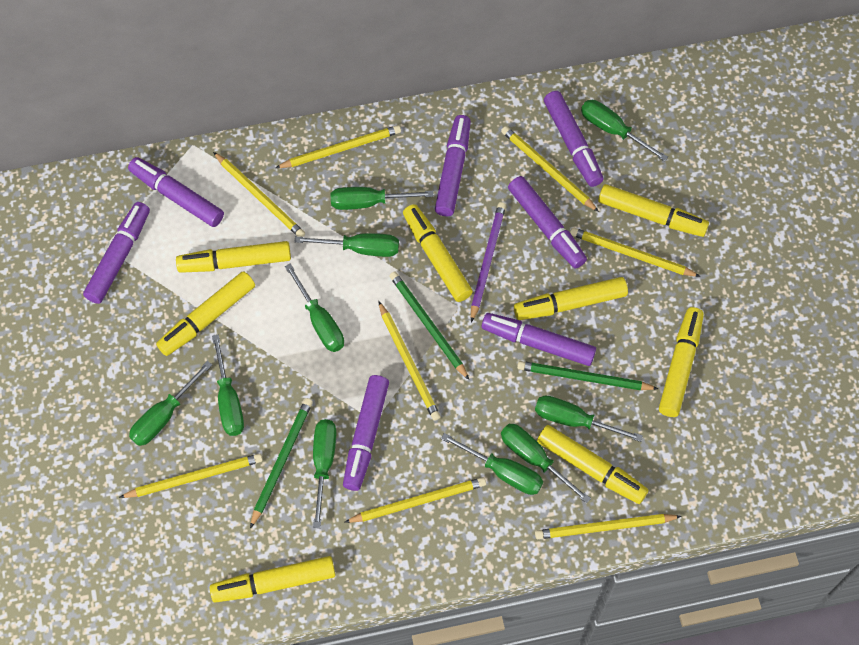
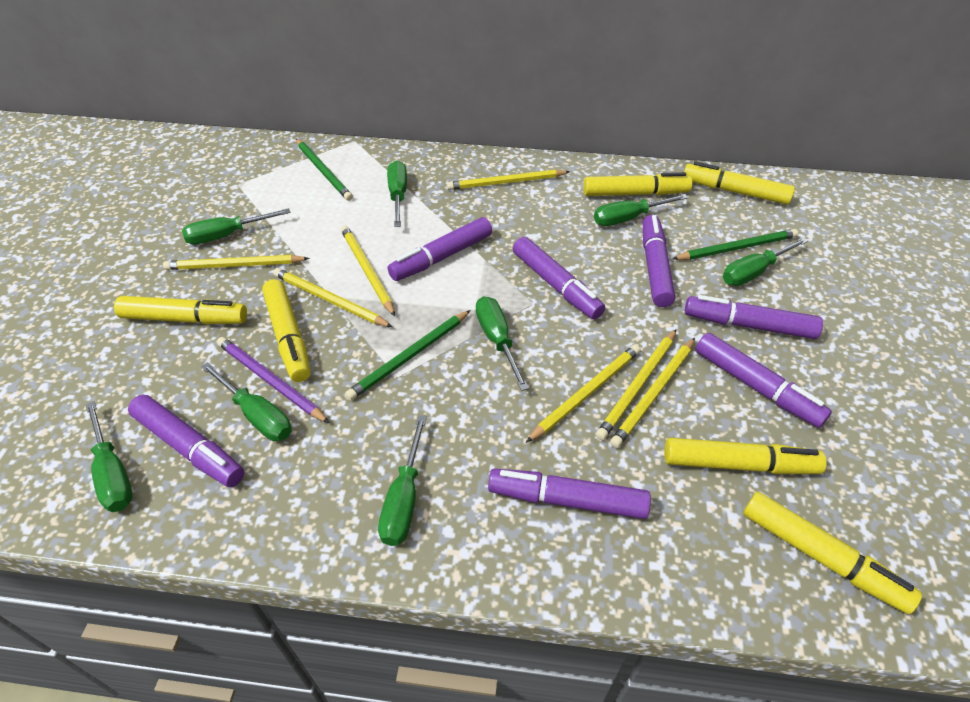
green screwdriver: [129,361,212,446] [212,335,244,436] [285,263,344,352] [294,233,399,257] [313,419,337,528] [331,187,434,210] [441,433,543,495] [501,424,591,504] [535,396,643,442] [581,100,668,162] = 10 -> [85,401,133,512] [182,208,291,244] [201,362,292,441] [378,415,427,546] [387,160,407,227] [476,296,529,391] [594,194,688,226] [723,238,808,286] = 8
yellow marker: [156,271,255,356] [176,241,291,273] [210,556,335,603] [403,204,473,302] [514,277,628,320] [537,425,648,504] [598,184,709,237] [659,307,704,417] = 8 -> [114,296,247,324] [262,279,311,382] [583,172,692,196] [664,438,826,474] [684,161,795,204] [743,492,922,614] = 6
yellow pencil: [119,453,263,498] [213,152,305,237] [275,125,401,168] [345,477,486,523] [378,301,441,421] [501,126,599,212] [535,514,682,539] [570,227,701,277] = 8 -> [163,255,310,270] [273,268,392,327] [341,225,395,316] [447,169,570,190] [526,345,640,443] [596,330,676,440] [610,338,695,448] = 7

